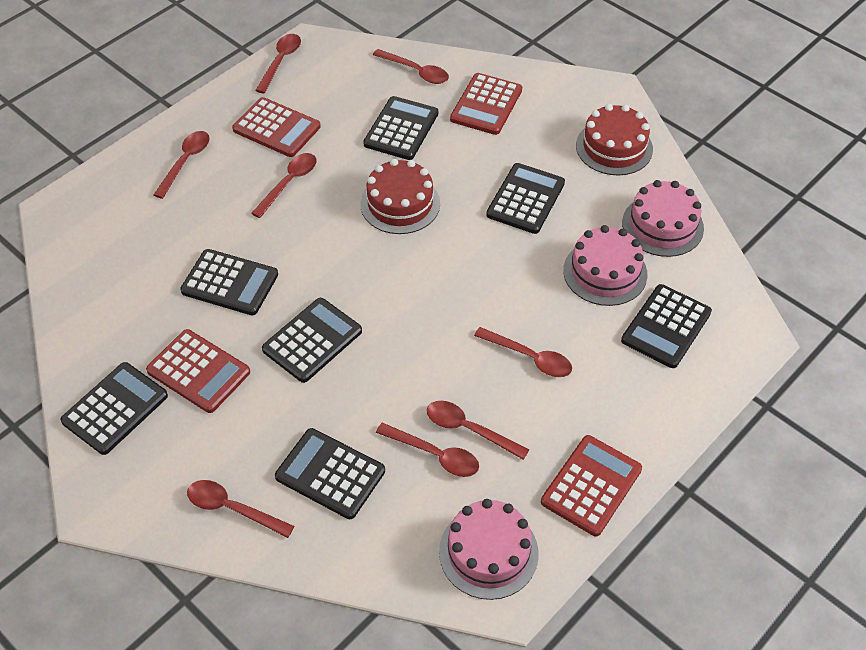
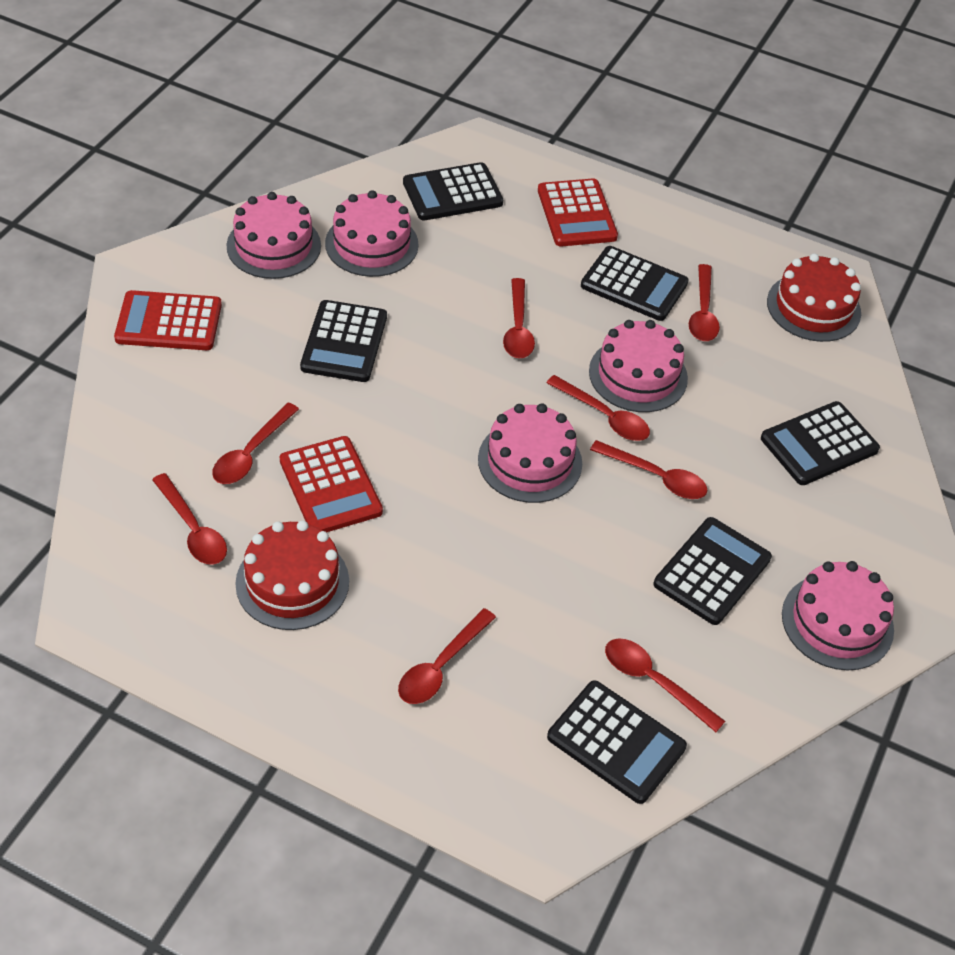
black calculator: [61,362,168,455] [180,249,278,315] [262,298,362,383] [275,428,385,519] [363,96,438,160] [486,163,565,234] [621,284,712,368] = 7 -> [300,300,387,382] [403,162,503,221] [547,680,687,804] [581,246,688,321] [654,517,772,625] [761,401,880,485] = 6
pink cake: [439,499,539,600] [563,225,647,306] [622,180,704,257] = 3 -> [226,192,321,279] [325,190,419,277] [478,403,582,503] [589,320,688,412] [782,561,894,670] = 5
red calculator: [146,329,250,413] [232,97,321,157] [450,73,522,135] [541,435,642,536] = 4 -> [114,290,222,350] [280,436,383,532] [538,178,618,247] = 3

